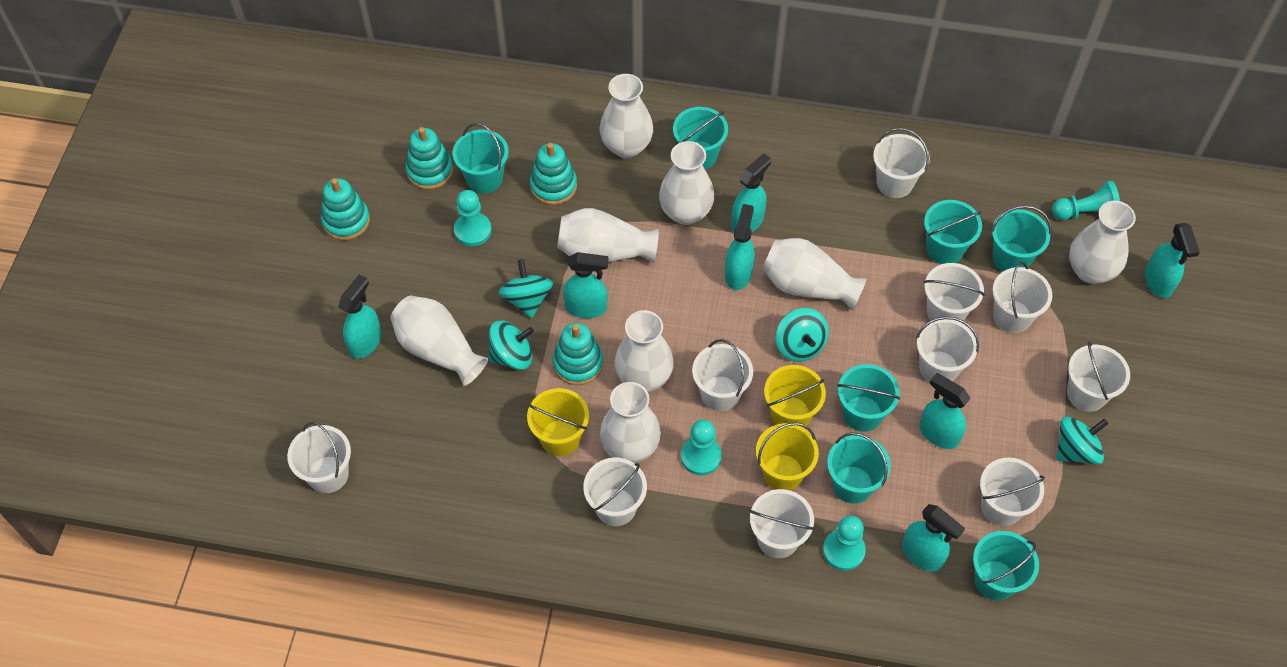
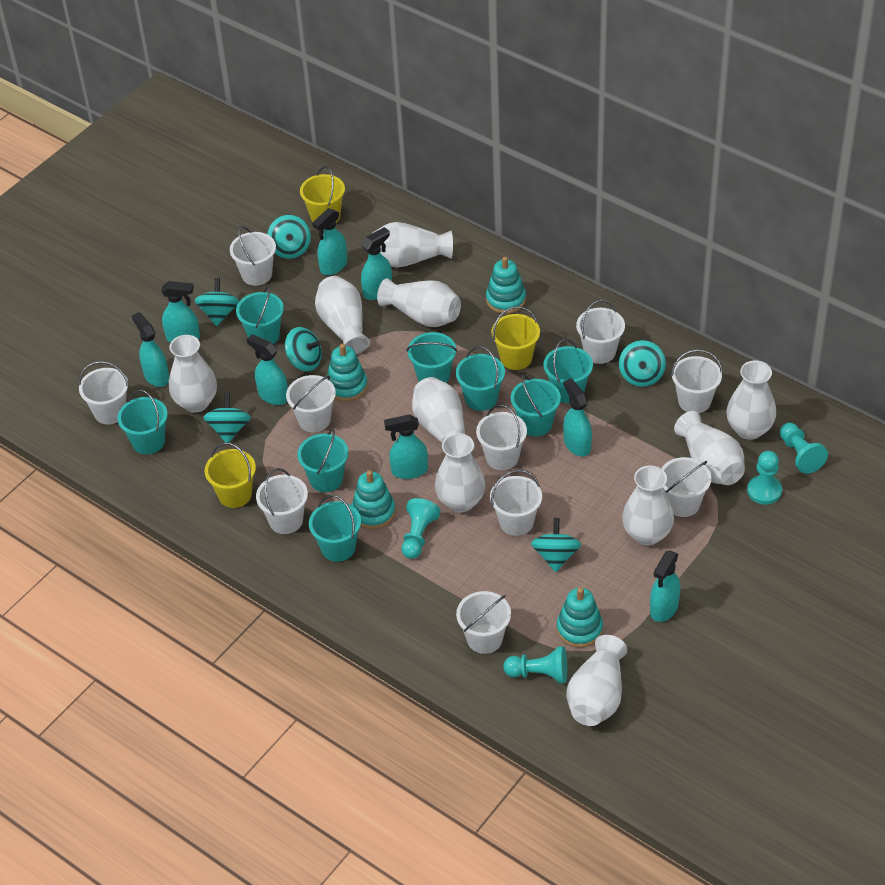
turquoise bucket: [453,123,509,194] [673,107,728,170] [827,432,891,504] [837,364,900,432] [924,200,982,264] [973,531,1039,601] [991,206,1051,272] = 7 -> [117,390,168,454] [236,286,284,344] [297,429,348,492] [309,495,361,562] [407,332,457,383] [456,346,505,411] [511,374,561,437] [543,339,593,403] = 8
turquoise spinning top: [489,320,534,370] [499,259,553,318] [776,308,829,362] [1056,416,1108,464] = 4 -> [194,278,240,326] [203,393,251,443] [267,215,311,259] [285,327,322,371] [531,518,581,572] [619,340,666,387] = 6
turquoise spray bottle: [338,274,382,359] [563,252,608,318] [725,204,755,290] [731,153,771,233] [902,504,965,571] [919,373,970,449] [1144,223,1200,298] = 7 -> [132,312,169,387] [161,281,200,343] [247,334,288,405] [312,208,348,275] [361,227,392,300] [384,414,428,479] [563,379,592,456] [650,550,680,622] = 8
white vase: [390,295,488,386] [557,208,659,263] [600,74,653,158] [600,382,661,463] [615,310,674,392] [659,141,714,225] [762,238,867,311] [1069,201,1136,284] = 8 -> [169,335,217,413] [315,276,370,354] [372,222,453,268] [377,278,461,327] [412,377,475,451] [435,433,485,513] [566,635,627,726] [622,465,674,546] [674,411,745,485] [726,360,776,440] = 10

